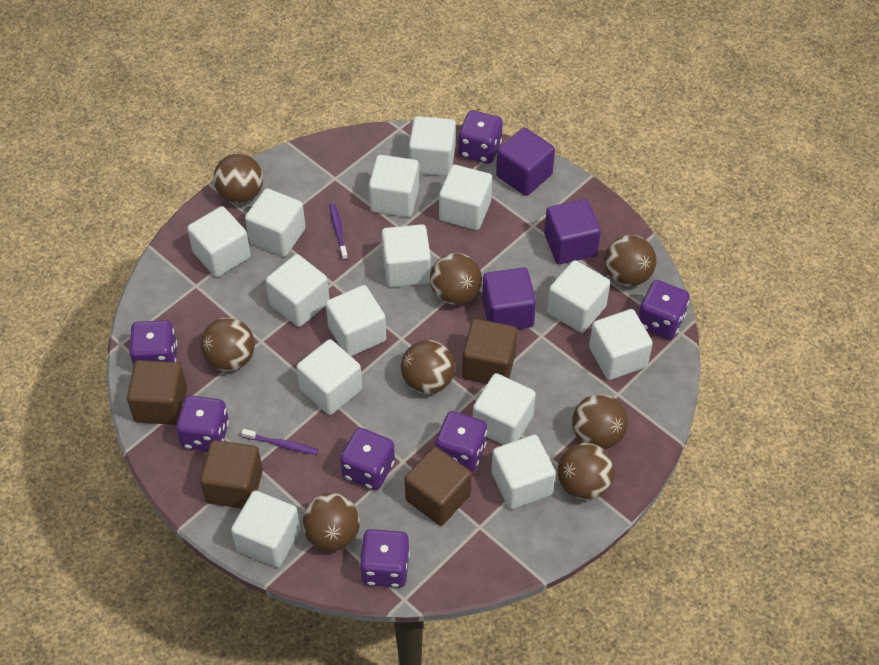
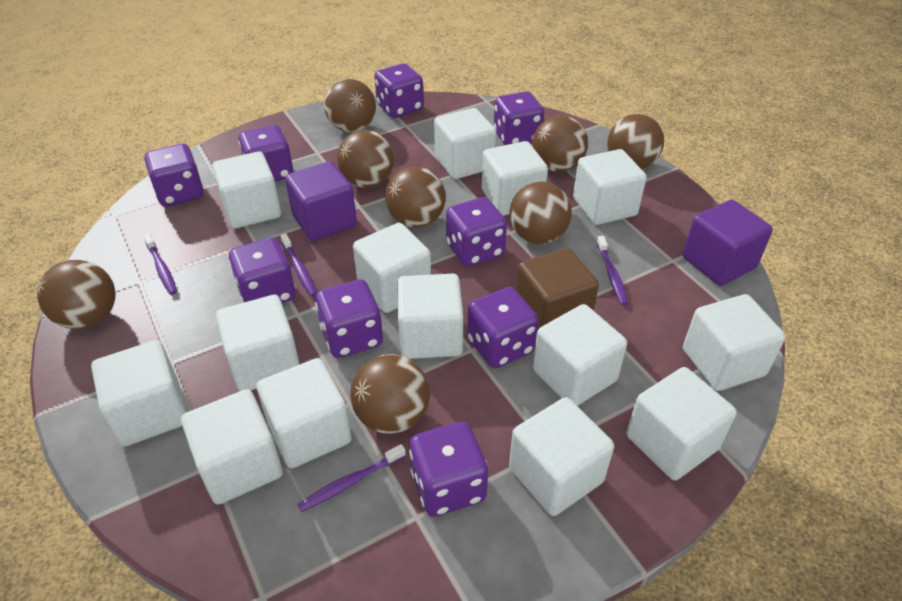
brown cube: [127,360,187,425] [200,440,263,508] [405,447,472,526] [462,319,518,384] = 4 -> [516,248,599,329] = 1
purple cube: [482,267,536,329] [496,127,555,196] [544,199,601,264] = 3 -> [285,161,357,241] [683,200,773,286] = 2
purple dice: [129,320,177,366] [176,395,229,452] [340,428,395,491] [360,529,410,588] [436,411,487,472] [458,110,503,164] [638,280,690,339] = 7 -> [145,144,204,207] [229,238,296,303] [239,125,293,182] [315,279,383,358] [374,64,424,118] [409,422,488,517] [446,197,507,267] [467,287,539,368] [494,91,544,145] = 9
purple toothbrush: [241,429,318,455] [330,203,348,260] = 2 -> [143,234,177,295] [280,233,317,296] [297,444,406,512] [597,236,628,305] = 4

